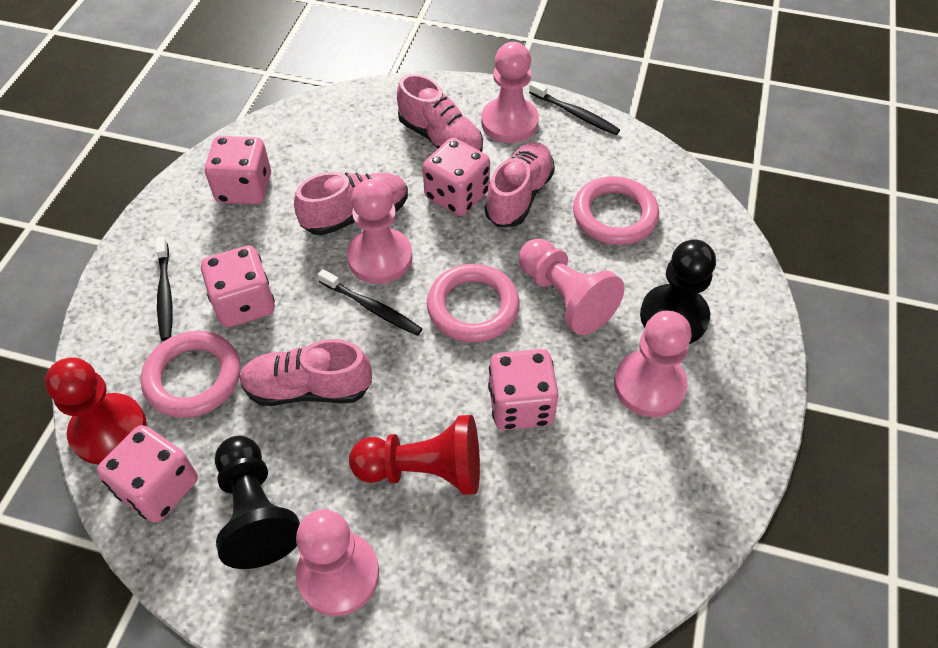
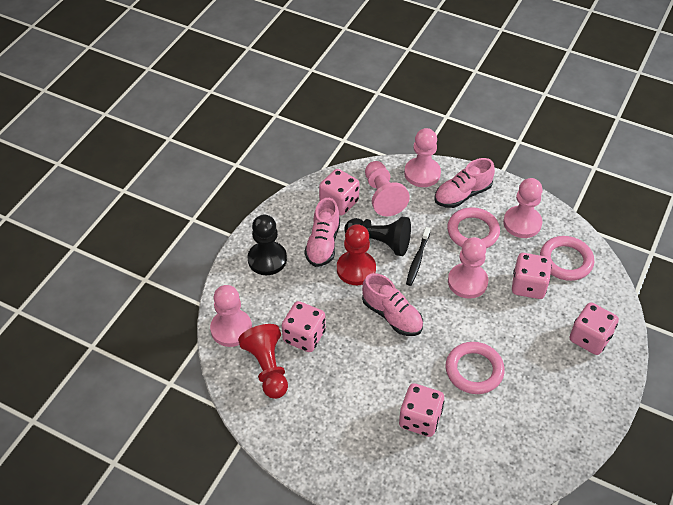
black toothbrush: [156,237,172,341] [318,269,422,336] [529,81,620,135] = 3 -> [406,227,430,286] = 1
pink shoe: [240,339,372,406] [294,172,408,236] [397,74,483,152] [484,142,555,227] = 4 -> [304,198,340,267] [362,273,423,336] [434,158,495,208] = 3

